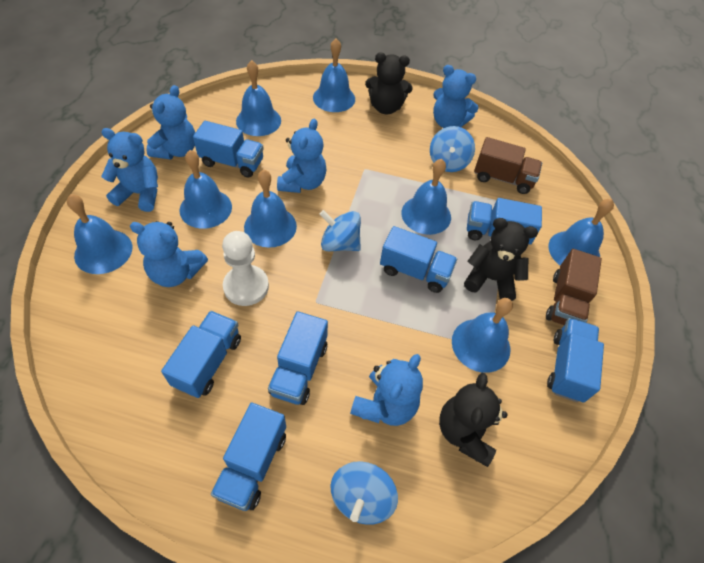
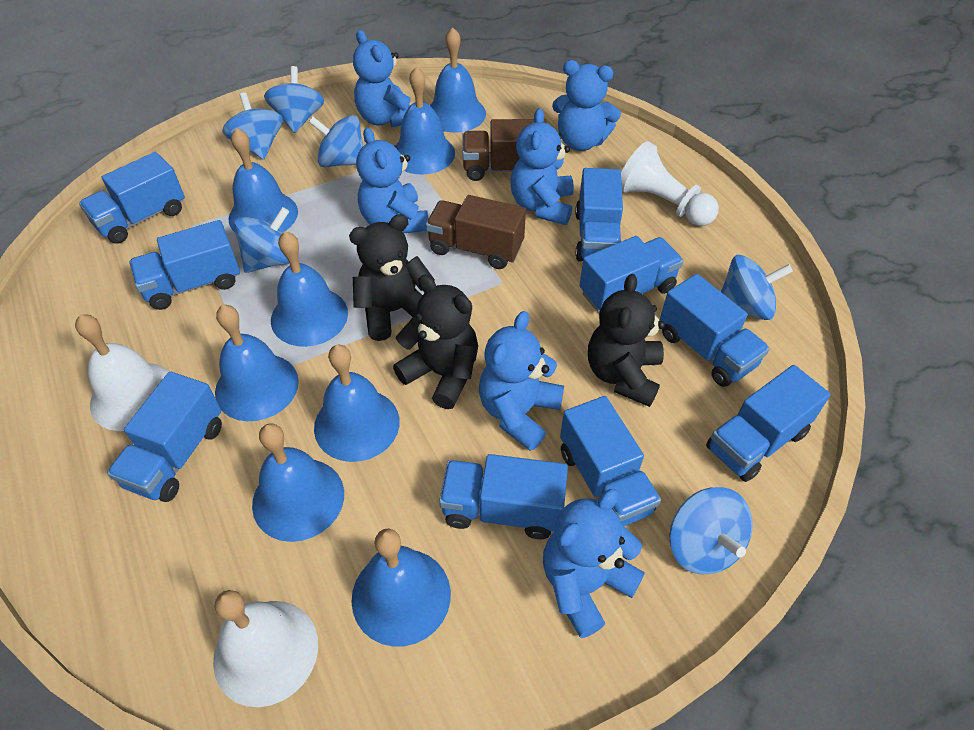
blue spinning top: [320,210,361,251] [331,461,398,525] [430,126,475,172] = 3 -> [222,92,283,160] [234,207,289,273] [264,66,324,133] [309,115,363,167] [669,487,753,575] [721,255,793,320] = 6
blue truck: [161,311,241,398] [193,121,264,178] [211,402,286,511] [268,311,328,405] [380,226,457,293] [467,198,542,244] [547,318,604,402] = 7 -> [79,152,185,244] [107,372,222,502] [129,220,240,310] [439,454,568,539] [560,396,661,526] [575,168,623,261] [579,236,684,312] [660,274,770,387] [706,365,830,482] = 9
white bell: none = 0 -> [75,314,169,431] [213,590,318,707] = 2

